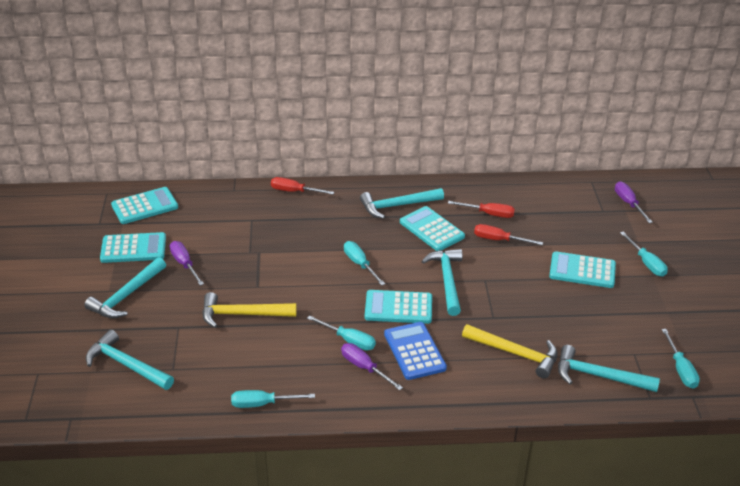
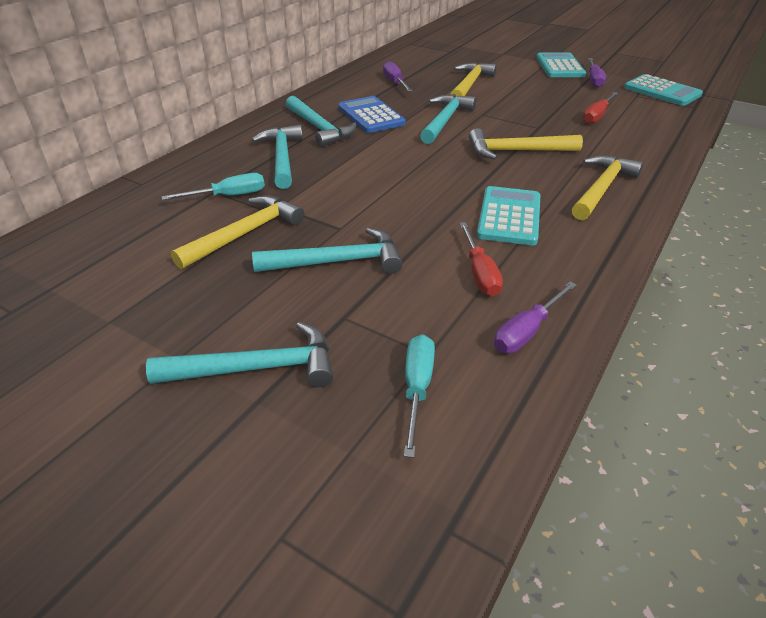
red screwdriver: [271,177,334,195] [448,201,515,218] [474,224,543,245] = 3 -> [459,222,503,296] [583,92,618,124] = 2
turquoise calculator: [100,232,166,263] [111,187,178,224] [365,290,432,324] [400,206,465,251] [549,251,616,288] = 5 -> [477,186,540,246] [536,52,586,77] [624,74,703,106] = 3
turquoise screwdriver: [231,390,315,408] [307,315,376,351] [344,241,385,286] [620,232,668,276] [662,329,700,389] = 5 -> [162,173,265,200] [404,334,435,458] = 2
yellow hammer: [202,292,297,328] [462,324,558,379] = 2 -> [171,195,304,269] [451,62,497,97] [469,128,583,159] [572,155,644,220] = 4

